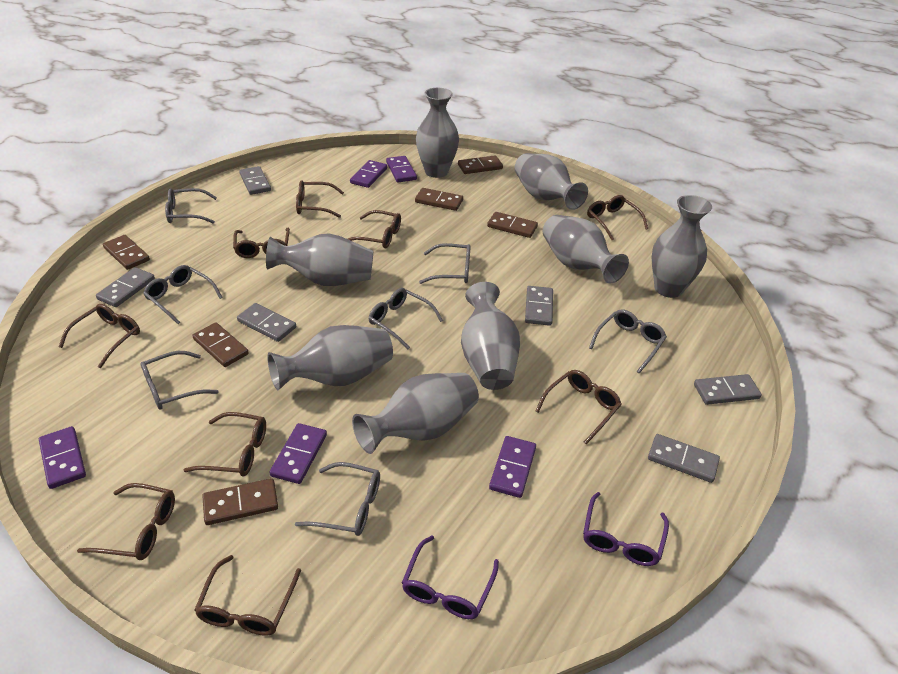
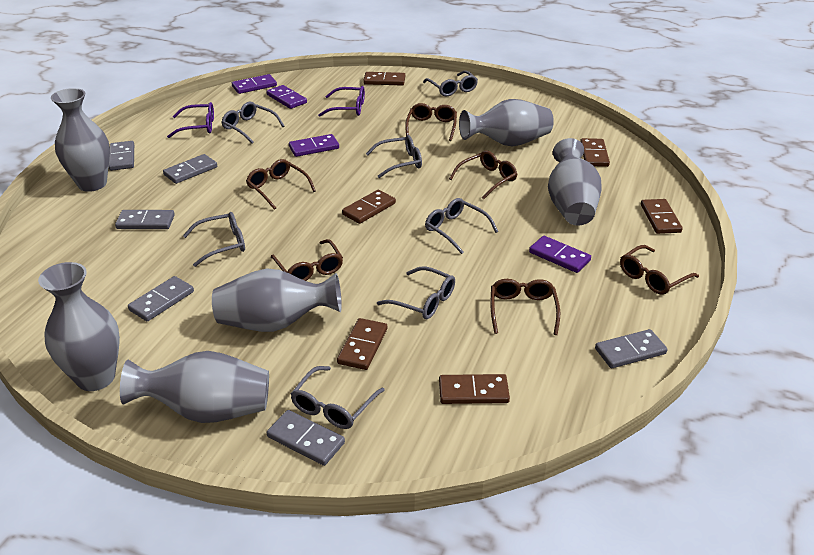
brown glasses: [59,304,140,368] [77,483,175,560] [184,412,266,477] [194,555,301,636] [233,228,290,258] [296,180,344,218] [348,210,401,248] [536,370,622,444] [587,195,648,240] = 9 -> [246,159,316,210] [271,239,343,281] [405,103,457,141] [449,150,517,199] [490,279,560,335] [620,245,699,295] = 6
grey vase: [266,233,373,286] [267,325,393,390] [352,373,479,454] [416,88,459,178] [461,282,520,390] [515,153,588,210] [543,215,629,284] [651,195,712,298] = 8 -> [38,262,120,391] [51,88,110,192] [120,351,269,423] [212,269,342,332] [459,99,554,146] [548,138,602,226] = 6
purple domino: [39,426,86,489] [269,423,327,484] [350,160,387,188] [386,156,417,182] [489,436,536,498] = 5 -> [232,74,277,94] [267,85,307,109] [289,134,339,157] [529,236,591,273] = 4

